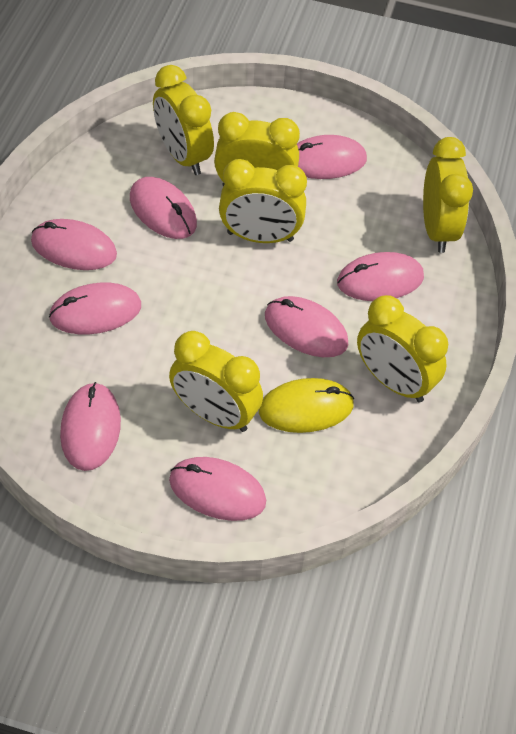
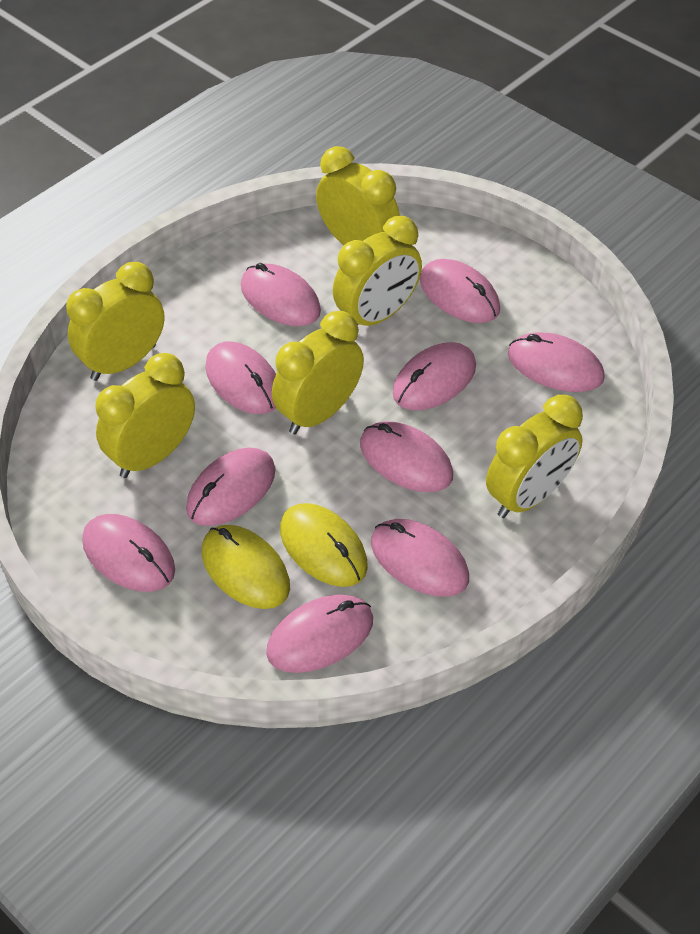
pink mouse: [31,219,117,270] [49,282,141,334] [60,382,121,471] [130,177,197,239] [169,457,266,521] [265,296,348,357] [297,135,367,179] [337,252,424,301] = 8 -> [82,514,175,592] [186,448,275,526] [205,341,276,414] [241,263,321,326] [266,594,373,673] [360,421,453,492] [371,519,469,597] [393,342,476,410] [420,259,500,323] [508,333,605,392] = 10
yellow mouse: [259,378,354,433] = 1 -> [202,525,290,609] [280,503,368,587] = 2

